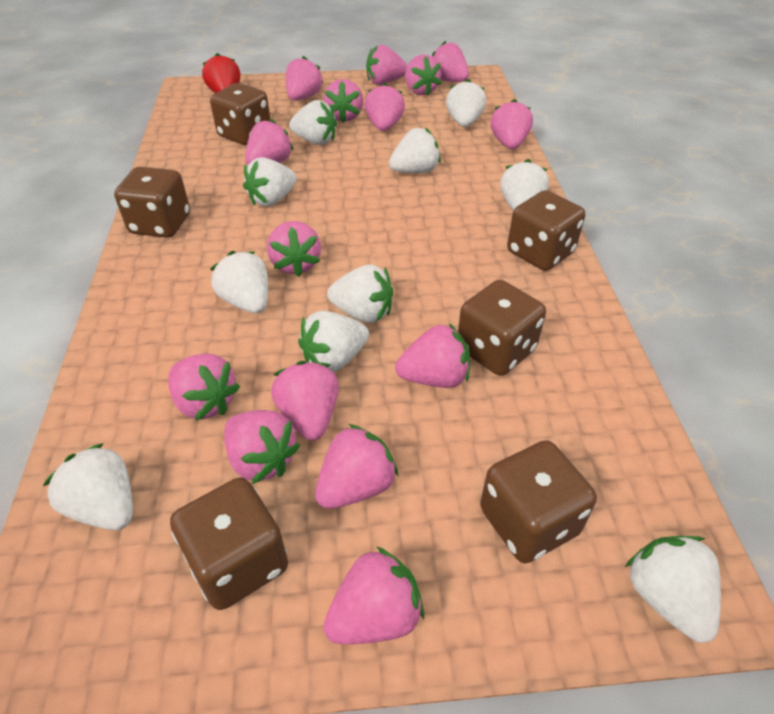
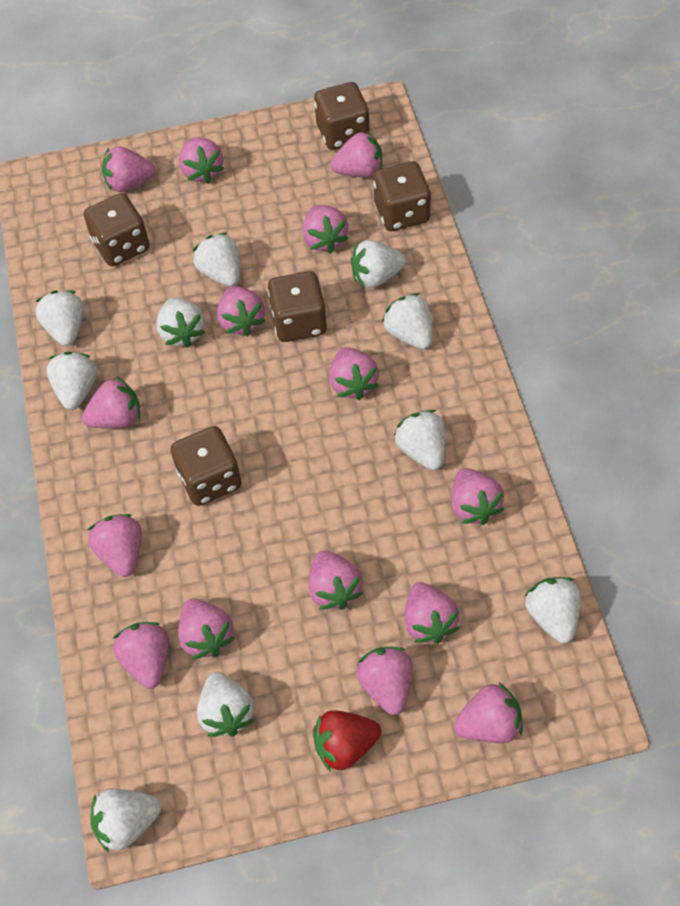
brown dice: [114,167,190,238] [170,477,288,610] [210,83,270,145] [458,280,546,376] [480,440,597,564] [507,190,585,271] = 6 -> [84,193,150,266] [171,426,241,506] [268,271,327,342] [314,82,370,150] [373,161,431,231] = 5

